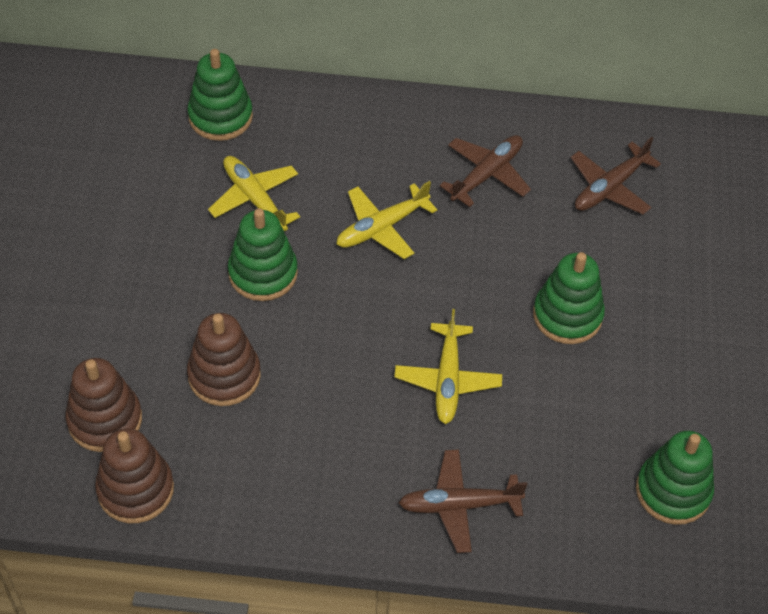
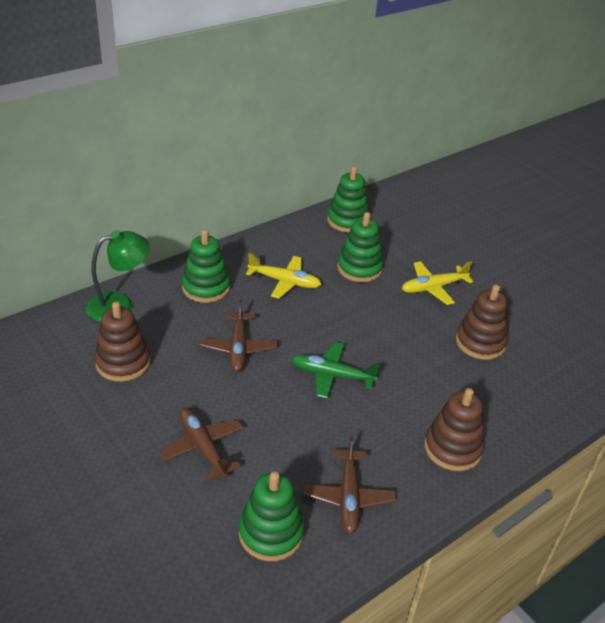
green lamp: none = 0 -> [86,230,150,322] = 1
green plane: none = 0 -> [291,342,380,399] = 1
yellow plane: [208,156,300,231] [337,181,437,259] [394,309,502,424] = 3 -> [246,253,322,299] [402,261,474,305] = 2

